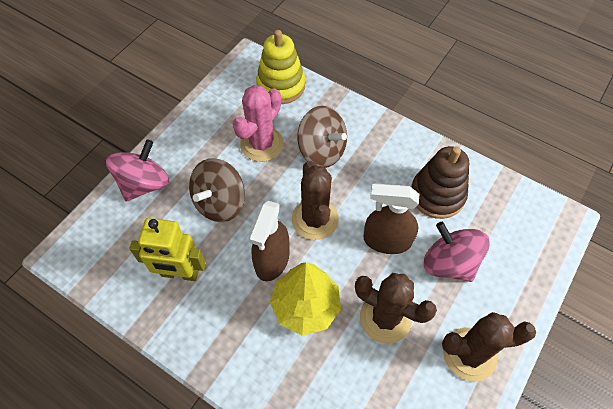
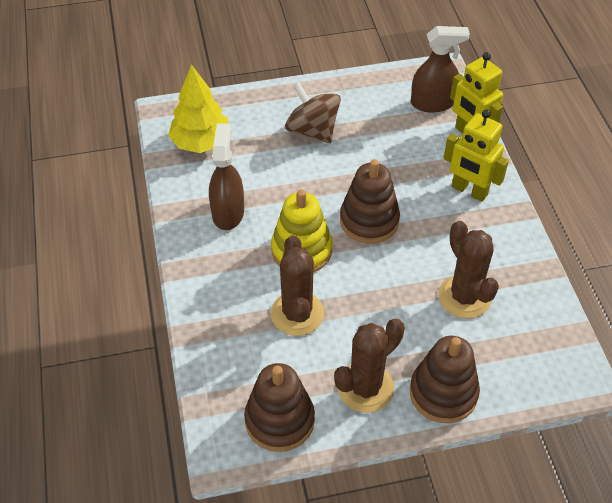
brown spinning top: [189,158,245,222] [297,106,347,168] = 2 -> [285,82,341,143] = 1
brown stacking toy: [411,146,469,219] = 1 -> [244,363,315,452] [340,159,400,244] [410,336,480,423] = 3
pink cactus: [233,85,284,162] = 1 -> none = 0
pink spinning top: [106,140,169,201] [424,222,490,282] = 2 -> none = 0
yellow robot: [129,218,206,281] = 1 -> [444,110,509,202] [450,52,503,134] = 2

